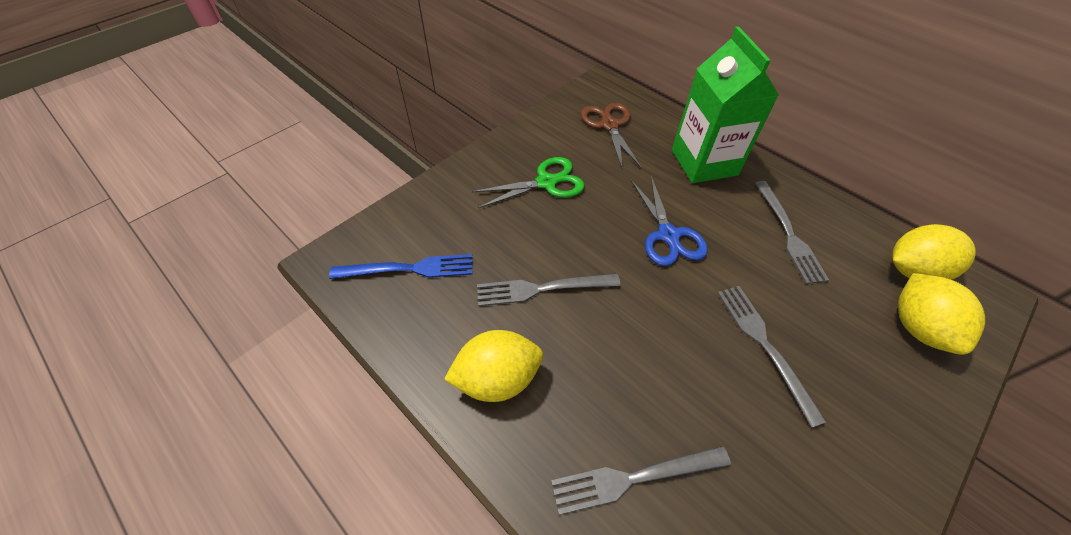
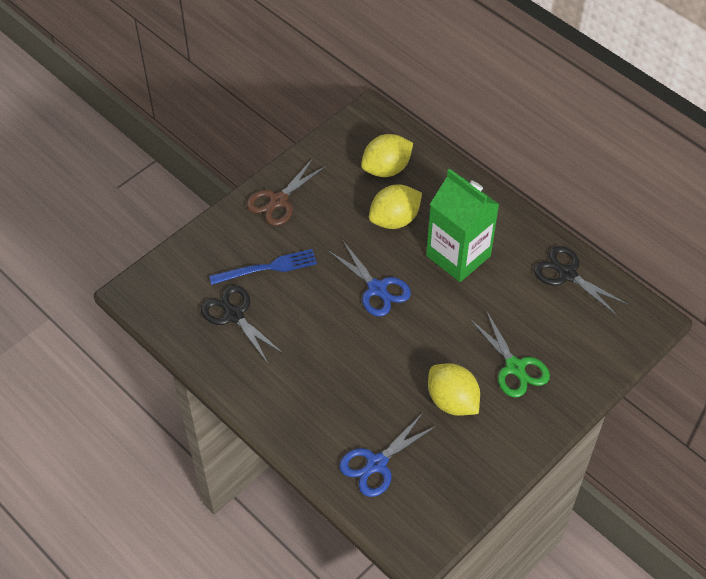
black scissors: none = 0 -> [201,285,284,363] [534,246,628,316] = 2
blue scissors: [631,176,708,266] = 1 -> [329,241,411,317] [339,413,436,497] = 2
grey fork: [477,274,621,306] [551,446,731,515] [718,286,826,428] [755,181,829,284] = 4 -> none = 0

